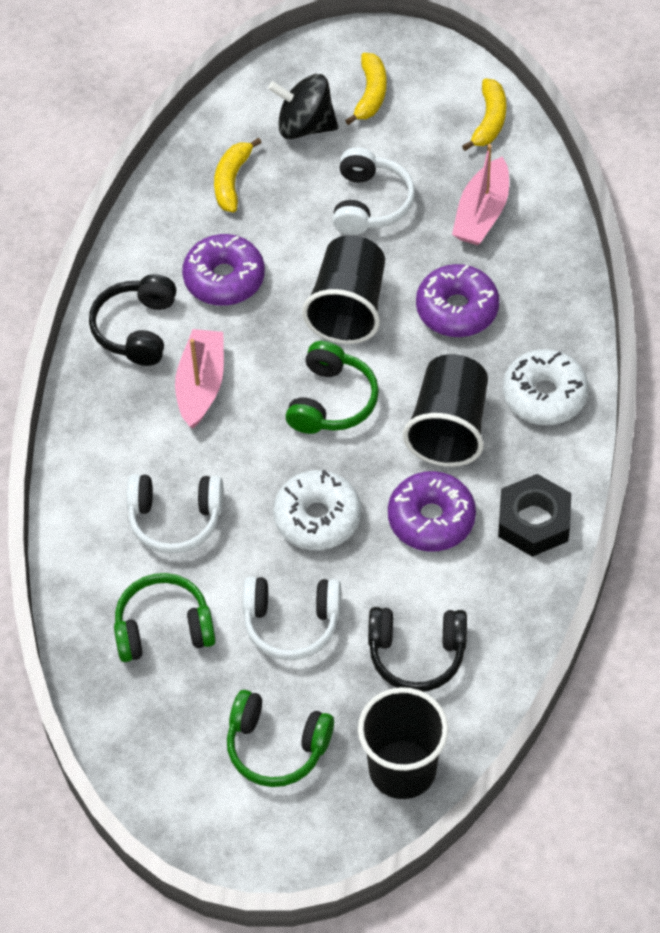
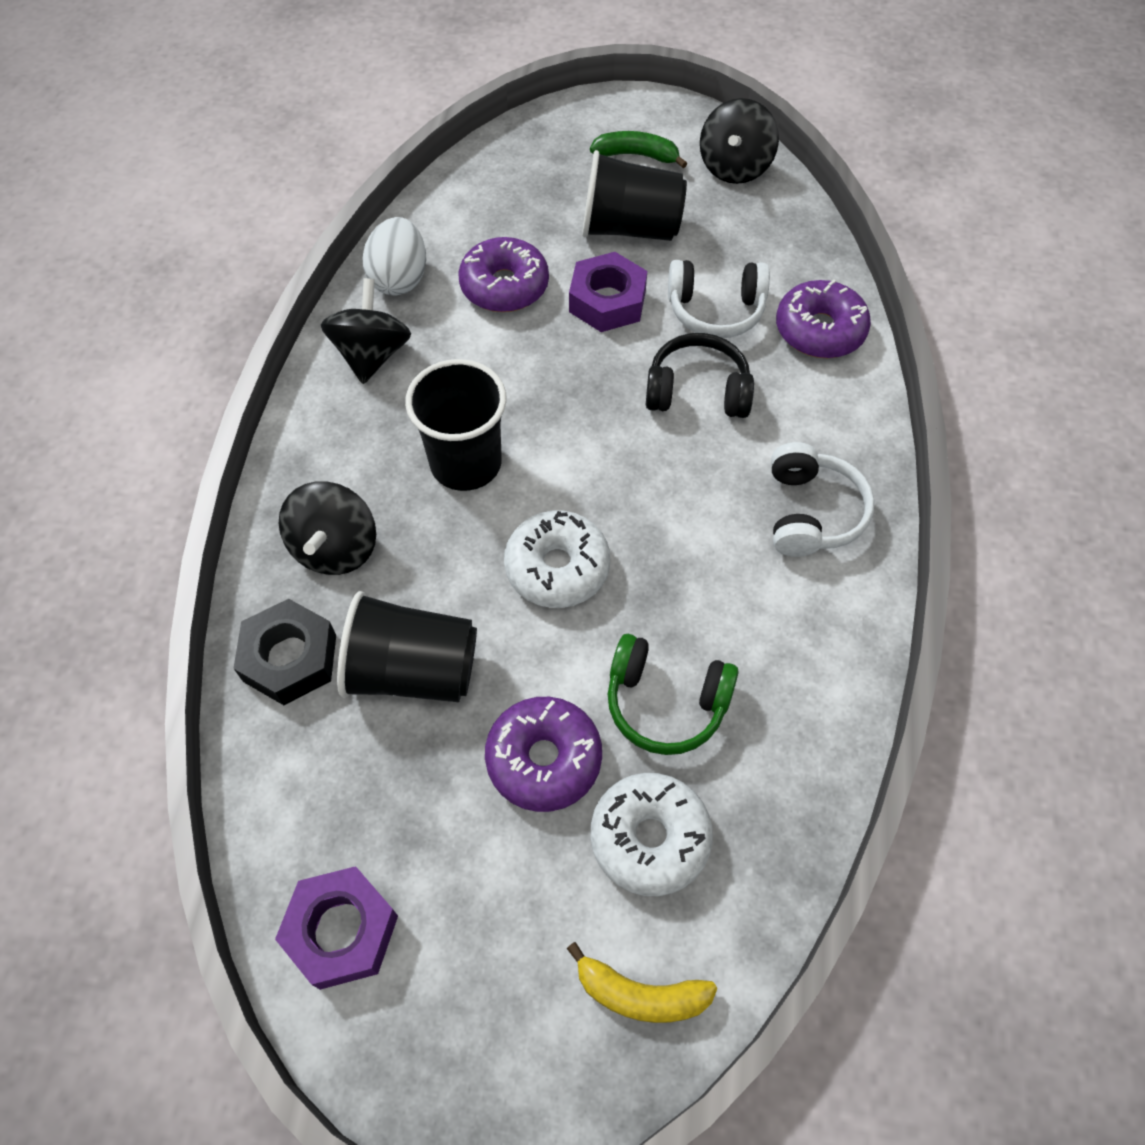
black headphones: [89,274,177,366] [368,607,467,692] = 2 -> [646,333,754,418] = 1
black spinning top: [268,74,338,139] = 1 -> [279,481,376,575] [321,278,411,384] [700,98,779,184] = 3
green banana: none = 0 -> [590,131,687,168] = 1
green headphones: [114,573,216,662] [227,690,334,787] [285,341,379,434] = 3 -> [608,634,738,755] = 1
pink boat: [175,329,224,428] [452,144,509,245] = 2 -> none = 0
purple nut: none = 0 -> [275,866,398,990] [569,252,647,332] = 2
white egg: none = 0 -> [363,217,426,296] = 1
white headphones: [127,474,223,554] [242,576,341,660] [333,147,415,235] = 3 -> [668,260,770,338] [771,442,875,557] = 2
yellow banana: [214,138,262,212] [345,53,387,125] [462,78,507,151] = 3 -> [567,942,718,1023] = 1

